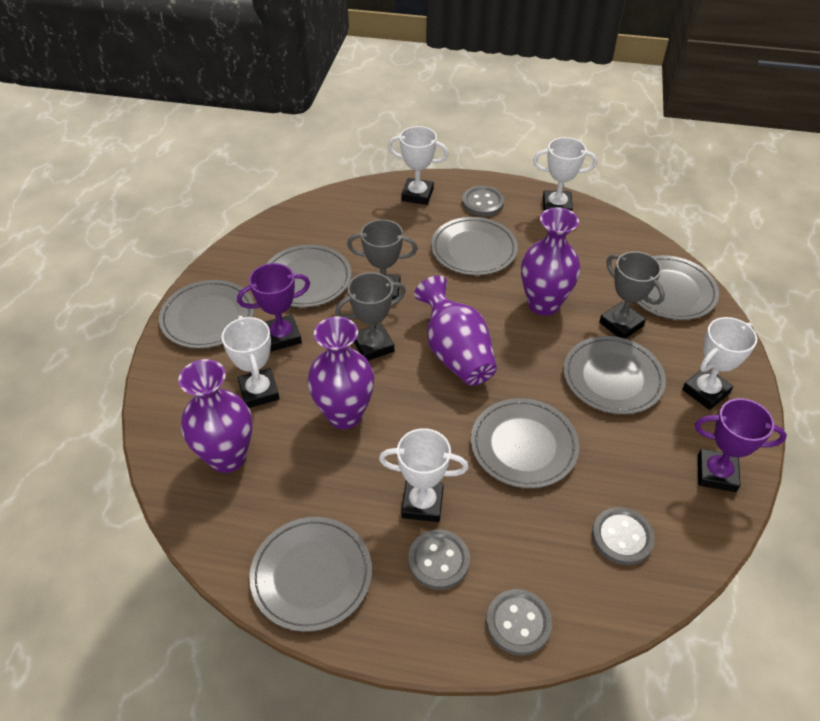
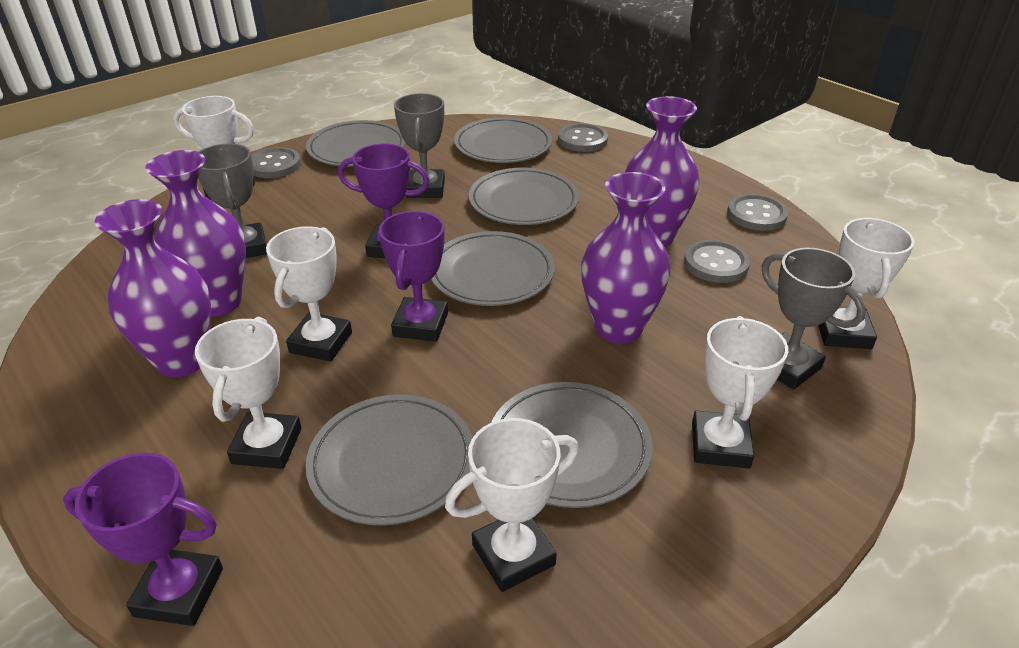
grey plate: [159,280,254,349] [249,517,372,632] [266,245,351,308] [431,217,518,275] [471,398,579,488] [564,336,666,414] [636,255,719,320] = 7 -> [306,120,406,167] [306,394,472,526] [431,231,555,306] [454,117,552,163] [469,168,579,225] [492,382,653,508] = 6
purple trophy: [237,263,310,352] [695,398,787,492] = 2 -> [63,453,223,626] [338,144,430,258] [379,211,448,342] = 3
white trophy: [221,316,280,408] [379,428,469,522] [388,126,449,205] [533,137,597,211] [682,317,757,410] = 5 -> [173,96,255,200] [195,317,302,469] [266,226,352,362] [445,418,579,592] [692,316,788,468] [818,218,915,349] = 6

